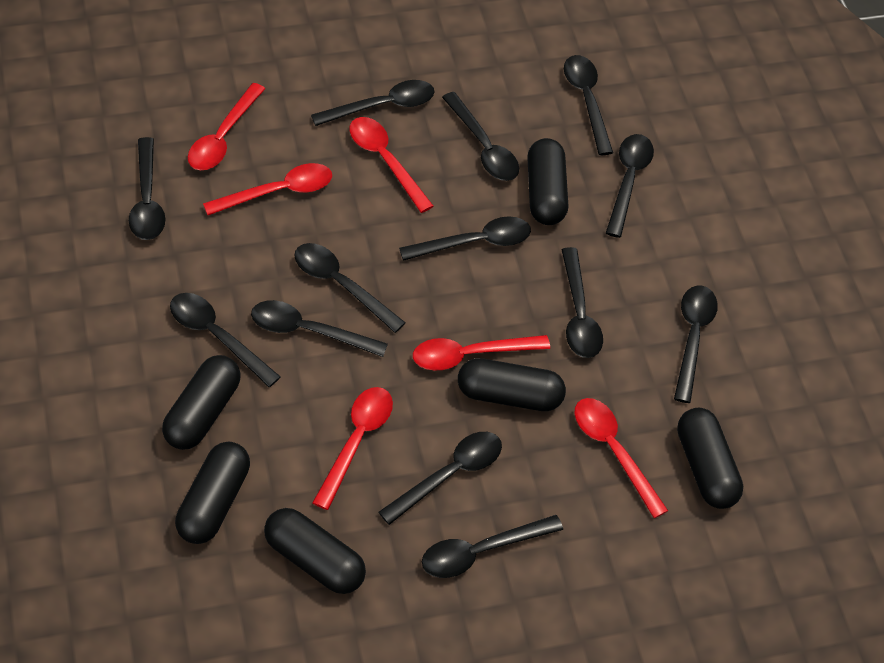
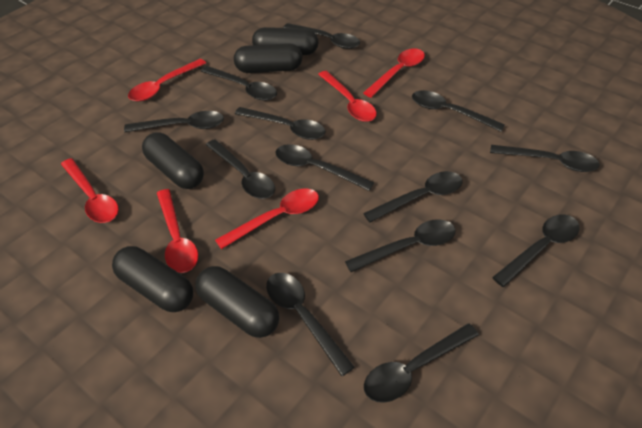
black capsule: [162,355,241,450] [175,441,250,544] [264,508,366,594] [458,358,566,411] [527,138,568,225] [677,408,743,509] = 6 -> [112,246,193,312] [142,132,204,189] [196,266,279,338] [234,43,303,73] [252,27,319,55] = 5

